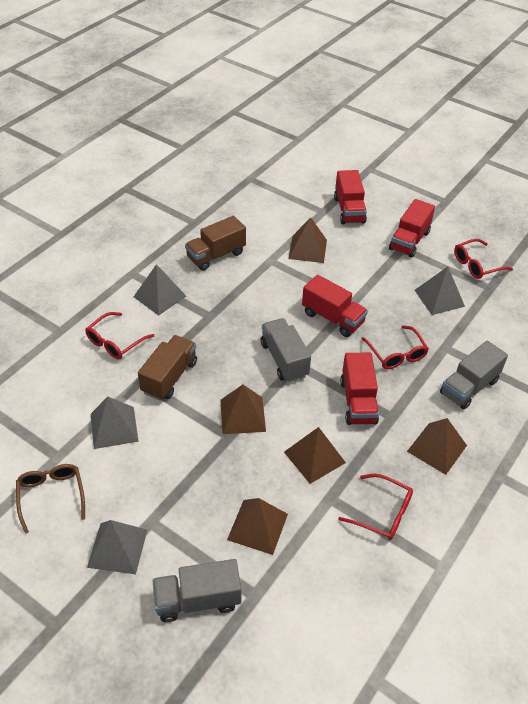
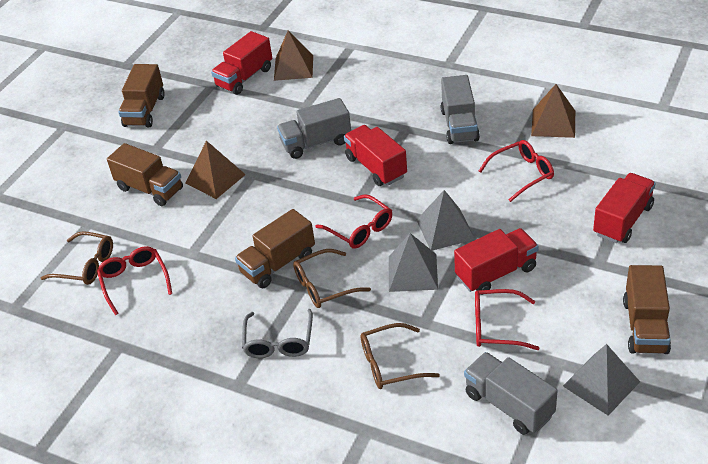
brown glasses: [16,464,85,534] = 1 -> [41,231,113,285] [293,249,371,308] [360,323,440,389] = 3
brown pyramid: [220,385,266,434] [227,498,288,555] [284,427,346,484] [288,217,327,263] [407,418,467,475] = 5 -> [186,141,246,199] [274,31,313,81] [531,84,575,138] = 3
brown truck: [138,335,197,400] [185,216,246,271] = 2 -> [107,143,183,206] [119,64,165,128] [235,209,315,288] [623,265,671,354] = 4
grey glasses: none = 0 -> [242,309,313,358] = 1
grey pyramid: [87,520,147,574] [91,397,139,449] [134,264,186,316] [415,267,465,315] = 4 -> [389,233,438,292] [417,190,476,251] [563,344,640,416] = 3

